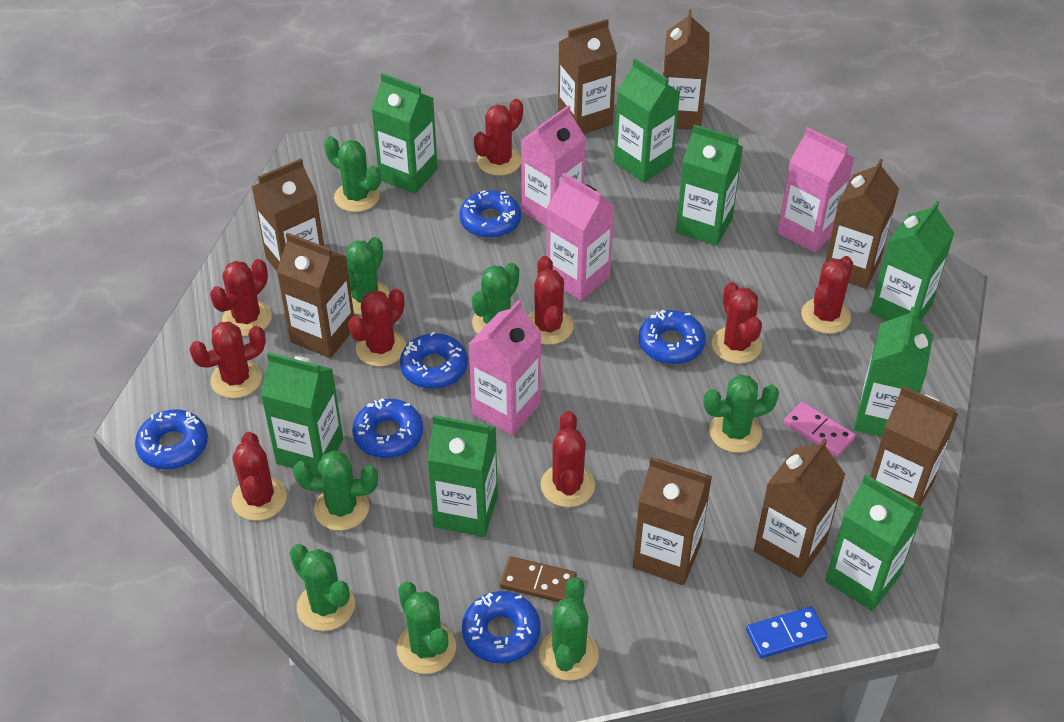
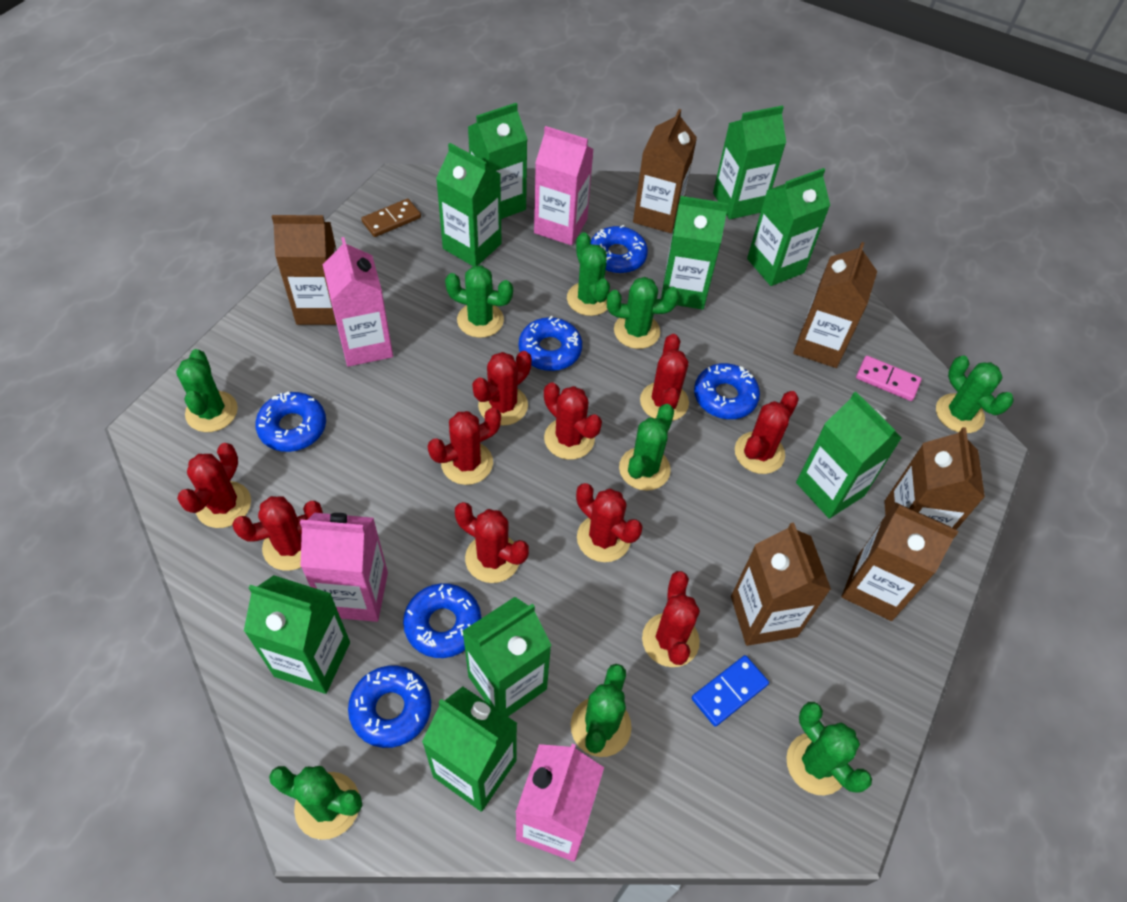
brown carton: [252,159,324,271] [277,233,354,358] [558,19,617,134] [633,457,712,585] [663,10,710,130] [754,438,845,578] [825,159,899,289] [870,386,958,506] = 8 -> [272,215,337,325] [633,109,697,233] [731,523,831,646] [793,242,877,368] [842,502,958,621] [884,427,985,530] = 6
green cactus: [290,544,355,631] [293,451,378,531] [324,136,381,212] [346,237,389,315] [397,582,456,674] [472,263,519,334] [539,577,599,680] [704,375,779,453] = 8 -> [176,349,238,432] [269,766,362,840] [445,265,513,338] [567,232,610,316] [571,664,632,757] [607,277,679,349] [619,404,674,491] [786,702,872,795] [936,356,1014,433] = 9
green carton: [261,352,343,474] [371,73,438,194] [427,415,498,537] [614,59,680,182] [676,124,743,246] [825,474,924,611] [854,307,933,437] [870,201,954,322] = 8 -> [244,575,350,694] [422,686,517,812] [436,143,502,266] [462,597,552,716] [468,103,527,219] [661,196,729,310] [713,106,786,219] [747,168,830,286] [796,392,902,518] = 9
red cactus: [189,321,266,398] [210,259,272,336] [232,432,287,521] [348,288,406,366] [474,99,523,176] [528,256,573,345] [541,411,595,507] [712,282,762,364] [801,256,853,334] = 9 -> [177,443,251,528] [232,496,323,571] [428,408,501,485] [455,502,529,583] [472,351,532,426] [544,382,602,460] [576,483,643,562] [640,334,689,421] [642,571,700,667] [735,391,799,474] = 10

